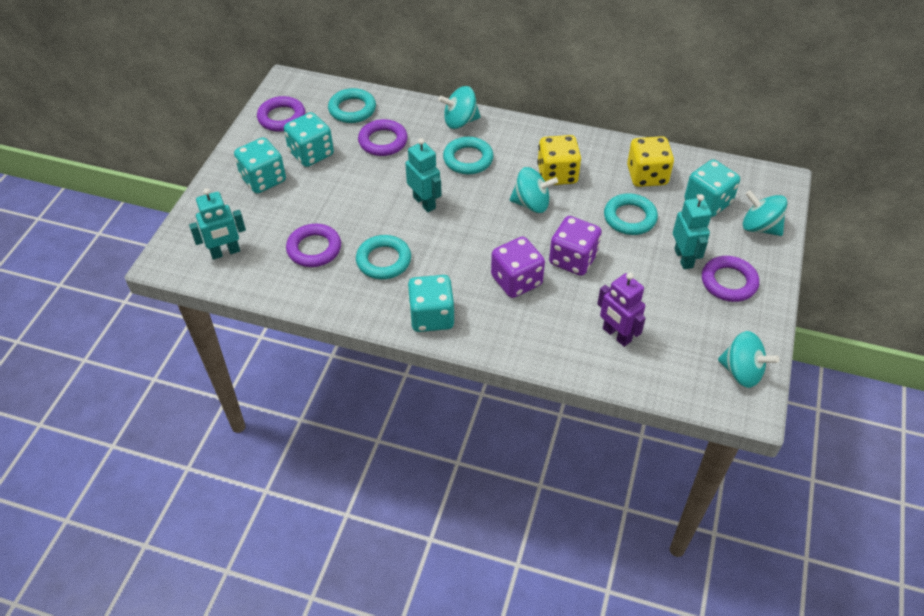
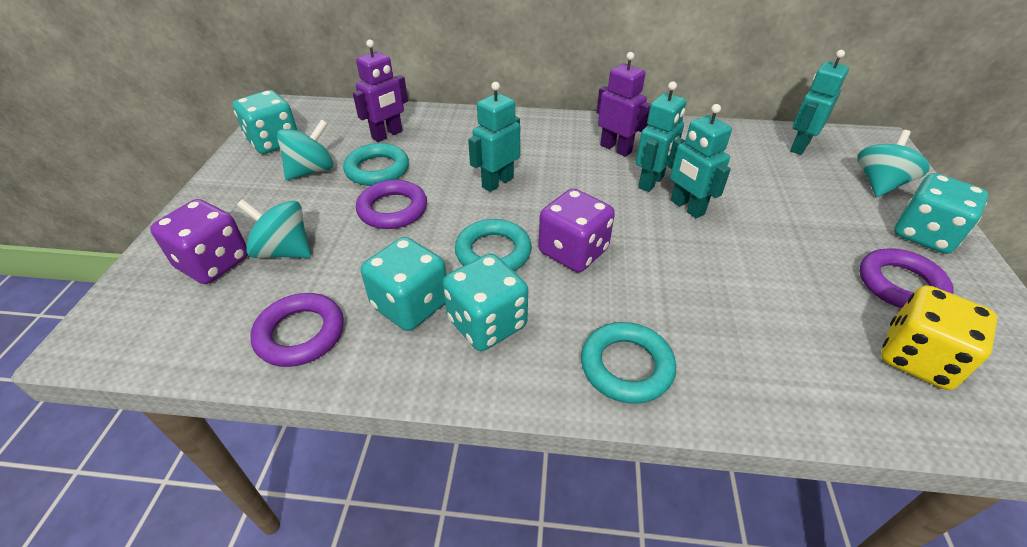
purple ring: [257,96,306,132] [286,224,341,267] [358,119,408,156] [702,256,759,302] = 4 -> [250,293,344,367] [356,180,427,229] [859,248,954,308] = 3
purple robot: [597,273,646,347] = 1 -> [353,40,408,142] [596,52,651,157] = 2
turquoise ring: [328,88,376,123] [356,235,411,279] [443,137,494,175] [604,193,658,235] = 4 -> [343,143,409,186] [455,219,532,271] [581,322,676,404] = 3
turquoise robot: [189,188,246,260] [405,138,442,212] [673,194,712,269] = 3 -> [468,82,520,192] [636,81,687,192] [667,104,732,218] [790,50,849,155] = 4
turquoise spinning top: [438,86,481,129] [510,167,558,213] [718,331,779,388] [743,190,788,236] = 4 -> [237,199,311,258] [277,119,334,180] [858,130,930,197] = 3
yellow dice: [537,135,581,185] [627,136,674,187] = 2 -> [881,285,997,390] = 1

